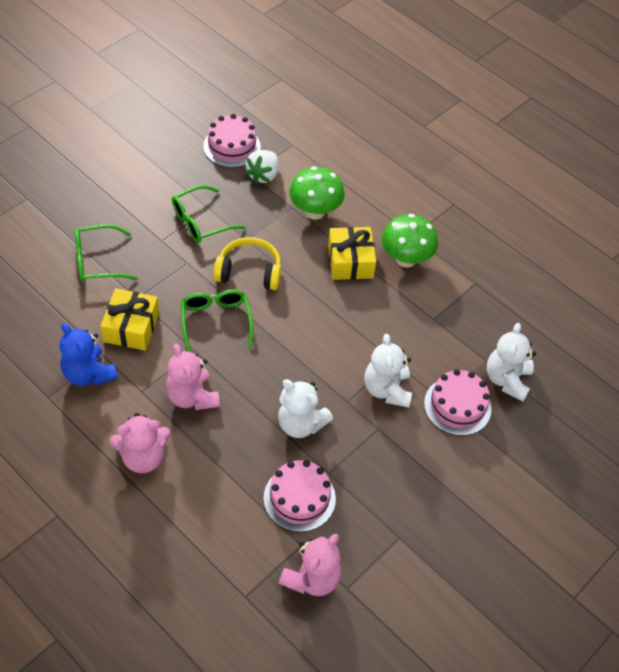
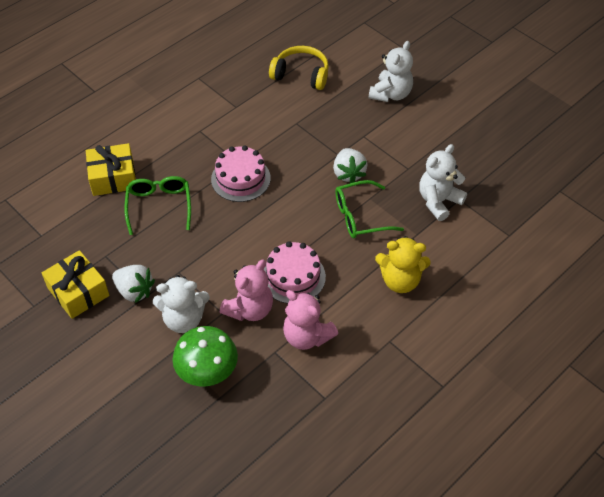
blue teddy bear: [60,323,118,386] = 1 -> none = 0
green glasses: [75,225,137,282] [172,185,246,243] [181,289,253,353] = 3 -> [124,176,191,235] [335,180,404,238] = 2
green mushroom: [289,166,345,220] [381,214,438,268] = 2 -> [173,326,238,387] = 1
pink cake: [203,114,261,168] [264,460,336,532] [424,369,492,436] = 3 -> [211,146,271,202] [263,241,326,304] = 2
pink teddy bear: [109,413,170,473] [166,344,220,410] [279,534,341,596] = 3 -> [220,259,273,321] [283,290,338,350] = 2
white strawberry: [244,150,278,184] = 1 -> [112,265,155,303] [333,148,368,183] = 2
yellow teddy bear: none = 0 -> [375,236,431,293] = 1

